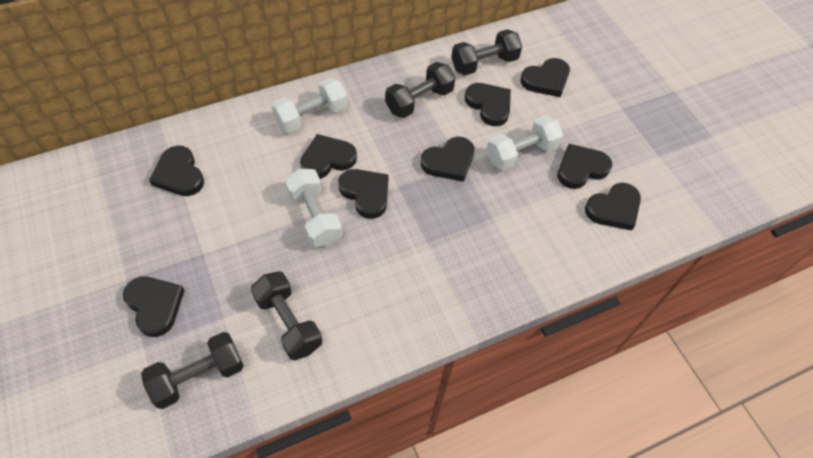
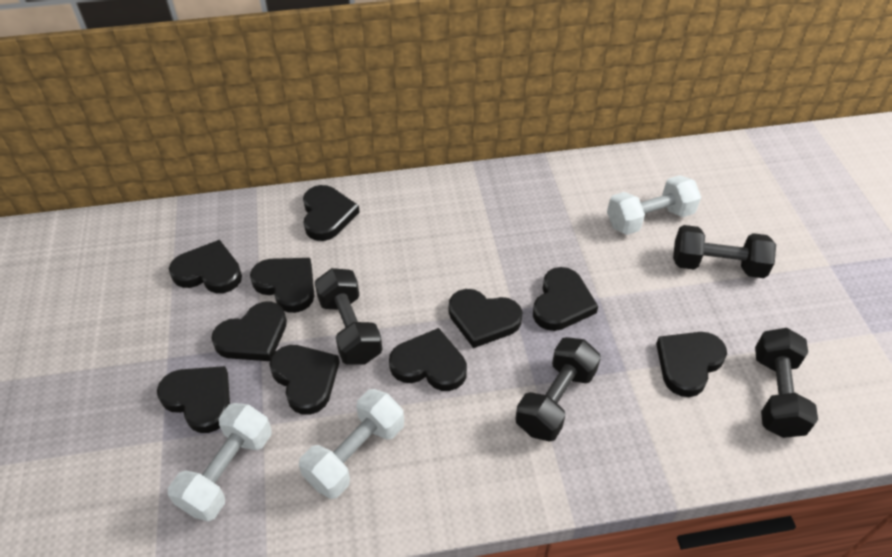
black heart: [123,277,185,337] [149,145,204,196] [300,134,357,179] [338,169,388,219] [421,137,474,182] [465,83,511,126] [520,58,570,97] [557,144,612,189] [585,183,641,230] = 9 -> [157,366,230,433] [169,240,242,293] [211,302,287,361] [250,258,314,313] [269,345,340,415] [303,185,360,241] [389,328,467,391] [449,289,522,348] [533,267,598,331] [656,332,727,397] = 10

